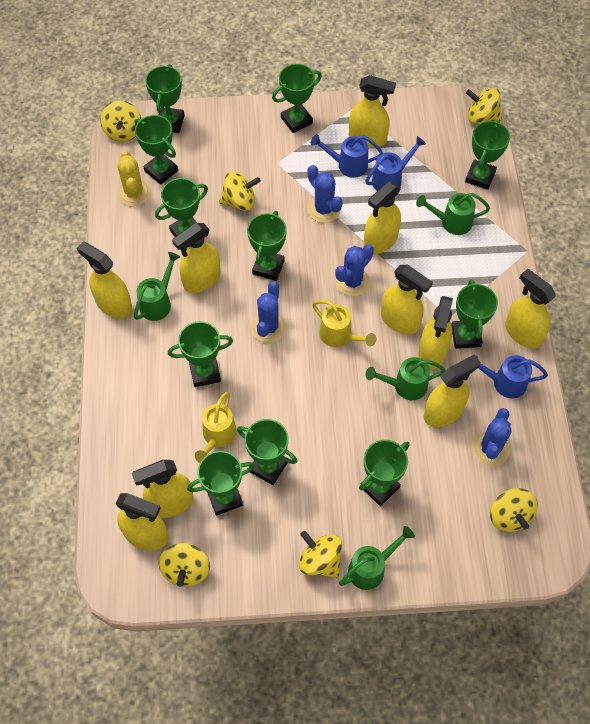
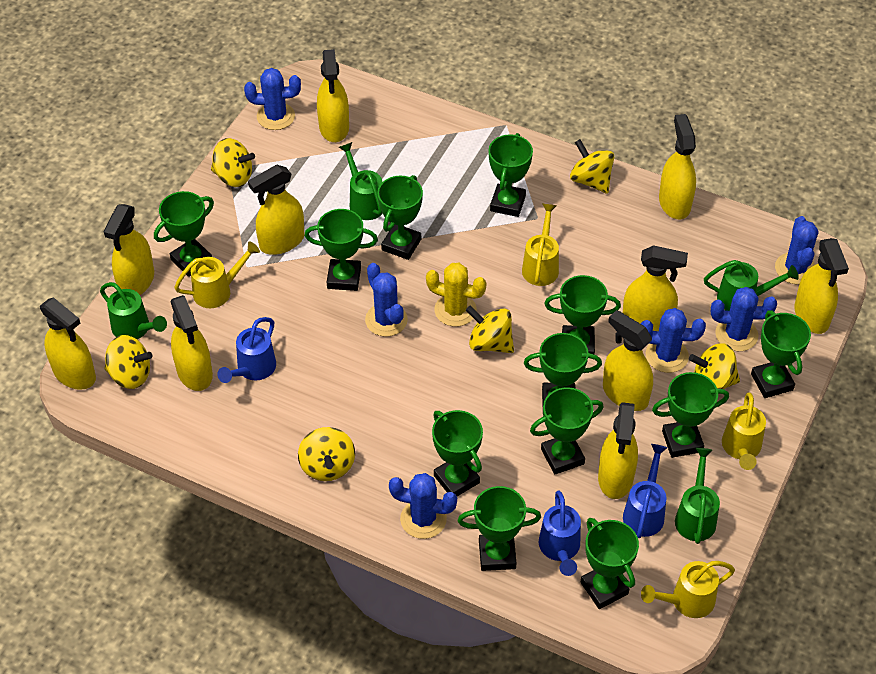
blue cactus: [251,281,287,343] [307,165,343,223] [335,244,374,297] [472,408,512,466] = 4 -> [244,68,301,130] [365,263,408,337] [389,473,457,539] [640,308,706,373] [711,287,777,351] [775,216,818,285] = 6
green trophy: [135,115,178,185] [145,64,185,133] [155,178,208,237] [168,321,233,387] [187,451,254,516] [237,419,297,485] [247,211,287,281] [272,64,322,133] [359,440,410,506] [452,279,498,349] [465,120,510,190] = 11 -> [154,191,214,277] [305,209,378,291] [377,175,423,260] [432,410,483,496] [458,486,541,571] [488,133,533,217] [524,333,602,404] [530,387,604,474] [544,275,621,354] [581,518,639,609] [652,372,729,458] [751,310,811,398] = 12
yellow watering can: [195,392,237,463] [312,300,376,347] = 2 -> [174,241,260,308] [522,204,559,286] [641,561,735,618] [722,392,766,470] = 4

